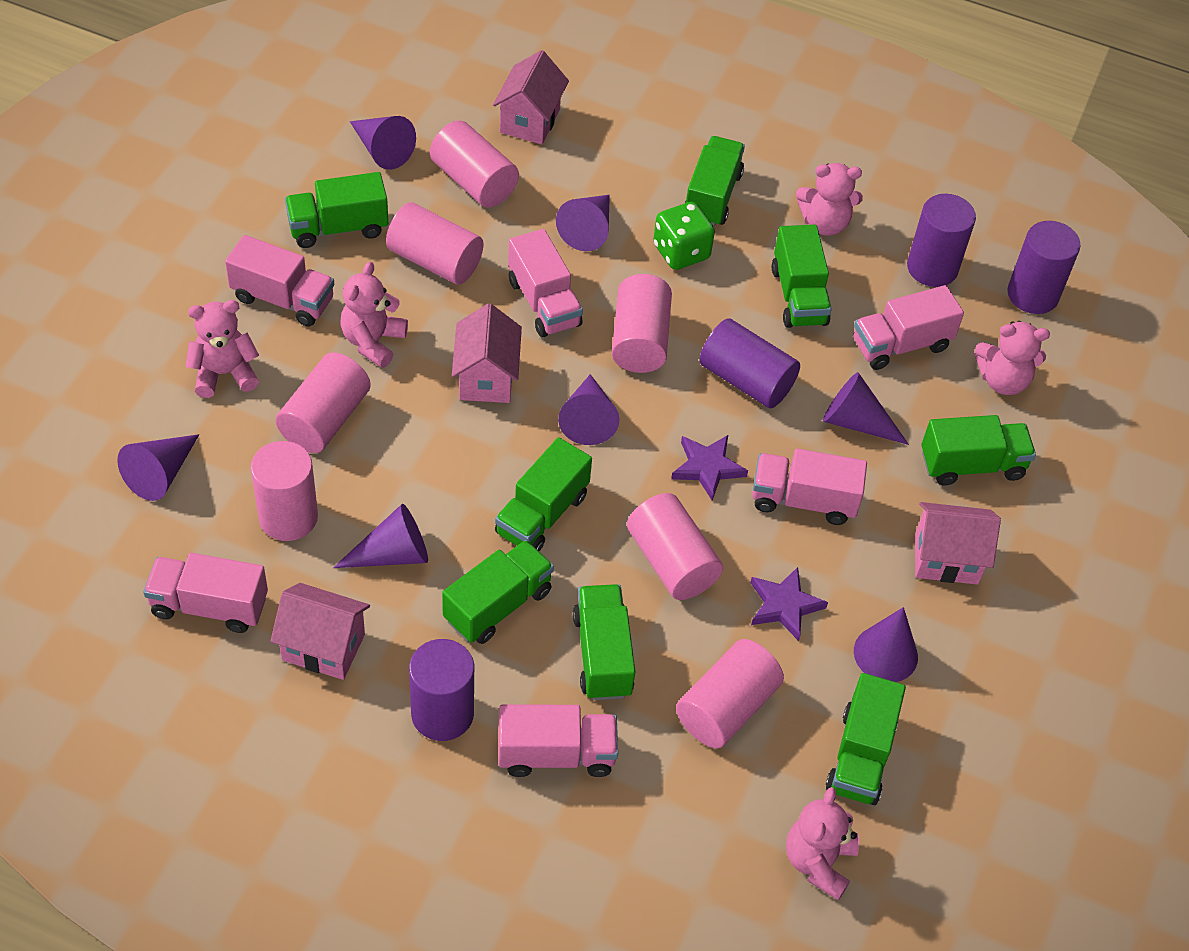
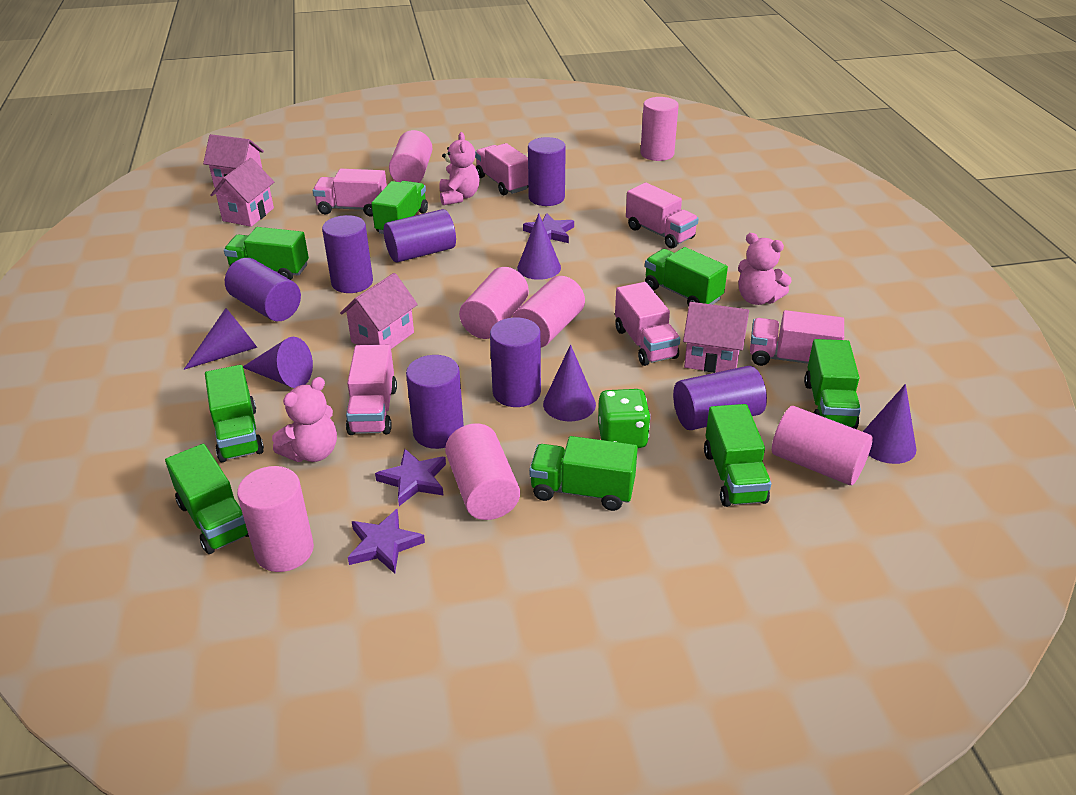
pink teddy bear: [185,300,259,398] [340,262,408,368] [786,787,859,900] [796,163,863,236] [975,321,1050,395] = 5 -> [272,377,337,462] [439,132,480,205] [738,233,792,305] = 3
purple cone: [117,434,199,501] [333,504,428,568] [350,116,416,170] [556,195,610,251] [558,374,620,445] [823,372,909,445] [854,607,918,682] = 7 -> [184,308,257,370] [243,337,313,388] [517,213,561,280] [543,345,596,421] [863,384,916,464] = 5
purple cylinder: [409,639,474,741] [699,318,800,408] [907,194,976,287] [1008,221,1080,314] = 4 -> [225,258,301,321] [322,215,373,293] [384,209,456,263] [406,355,464,449] [490,317,541,407] [528,137,566,206] [673,366,767,430] = 7
purple star: [671,435,748,500] [750,567,828,641] = 2 -> [348,509,425,574] [375,449,446,506] [523,213,574,243] = 3

